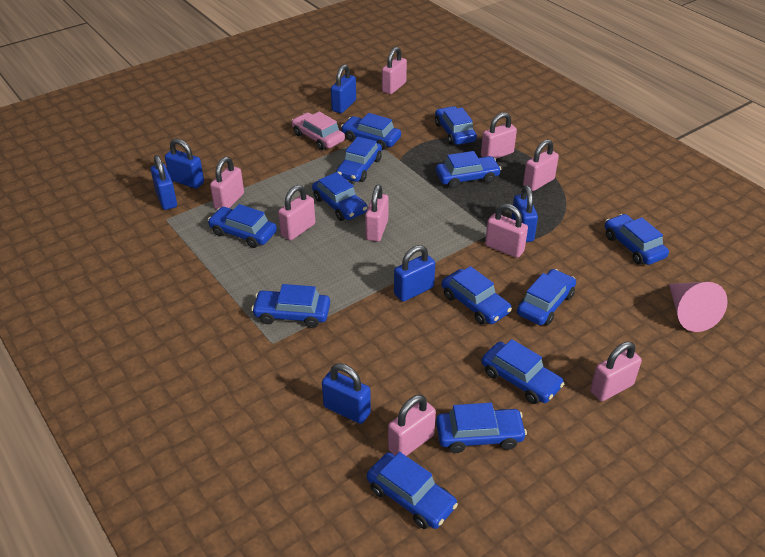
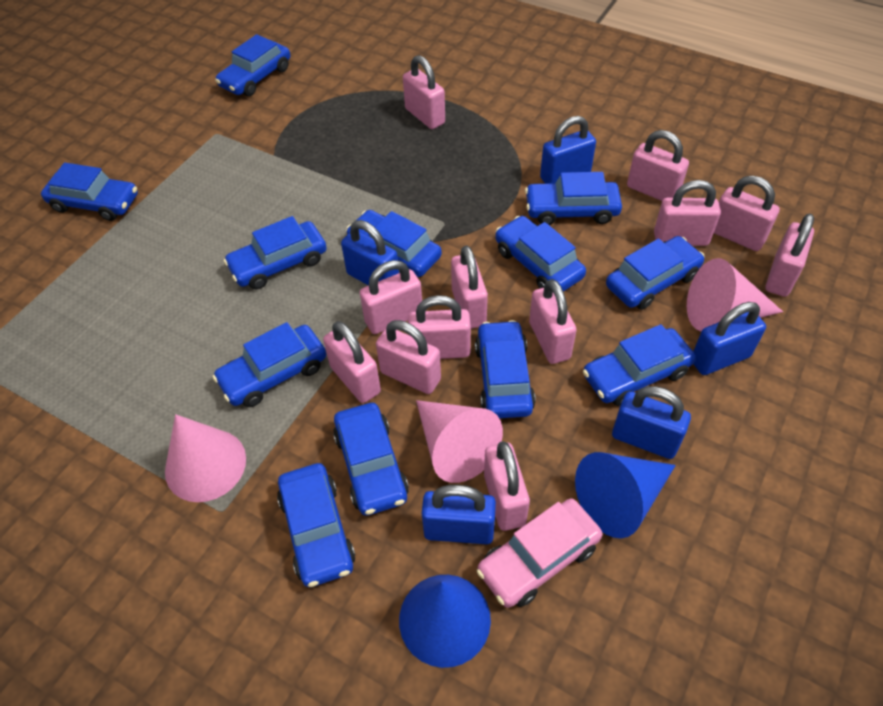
blue car: [208,204,277,248] [251,284,330,328] [312,172,368,221] [336,137,382,182] [341,113,401,150] [366,452,458,529] [435,106,477,145] [436,151,501,189] [436,403,527,453] [442,266,512,325] [481,339,564,404] [517,269,576,325] [605,214,669,265] = 13 -> [41,162,138,221] [213,322,326,407] [215,34,290,96] [224,216,327,289] [277,463,355,587] [333,403,409,516] [346,210,442,277] [475,320,536,418] [495,216,586,292] [525,172,622,225] [583,324,695,406] [606,236,705,310] = 12
blue cone: none = 0 -> [399,575,491,668] [575,452,676,538] = 2
blue padlock: [151,155,177,210] [165,139,204,189] [322,363,371,424] [331,64,356,113] [394,245,435,302] [511,185,538,242] = 6 -> [341,220,399,286] [422,485,496,544] [540,116,596,184] [612,386,691,459] [693,302,766,375] = 5
pink cone: [669,282,728,332] = 1 -> [165,414,246,502] [416,400,503,483] [687,258,783,331] = 3
pink padlock: [210,157,244,209] [278,185,315,241] [365,184,388,242] [382,47,407,94] [388,395,436,456] [481,112,517,159] [485,204,528,258] [523,139,559,191] [590,342,642,401] = 9 -> [323,321,381,403] [360,260,422,334] [376,320,441,394] [403,55,445,129] [408,295,471,359] [451,245,488,329] [484,441,530,531] [529,279,577,364] [627,130,689,201] [654,180,721,246] [714,176,780,251] [766,213,814,297] = 12

